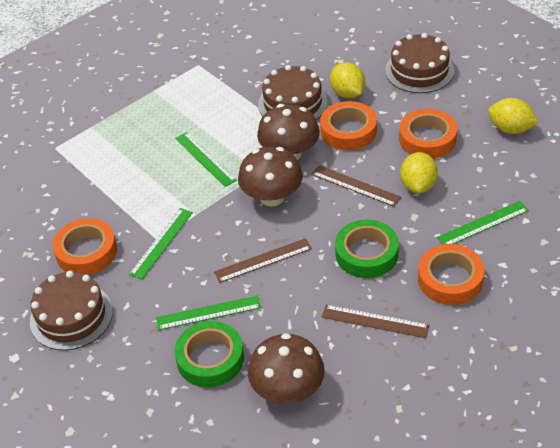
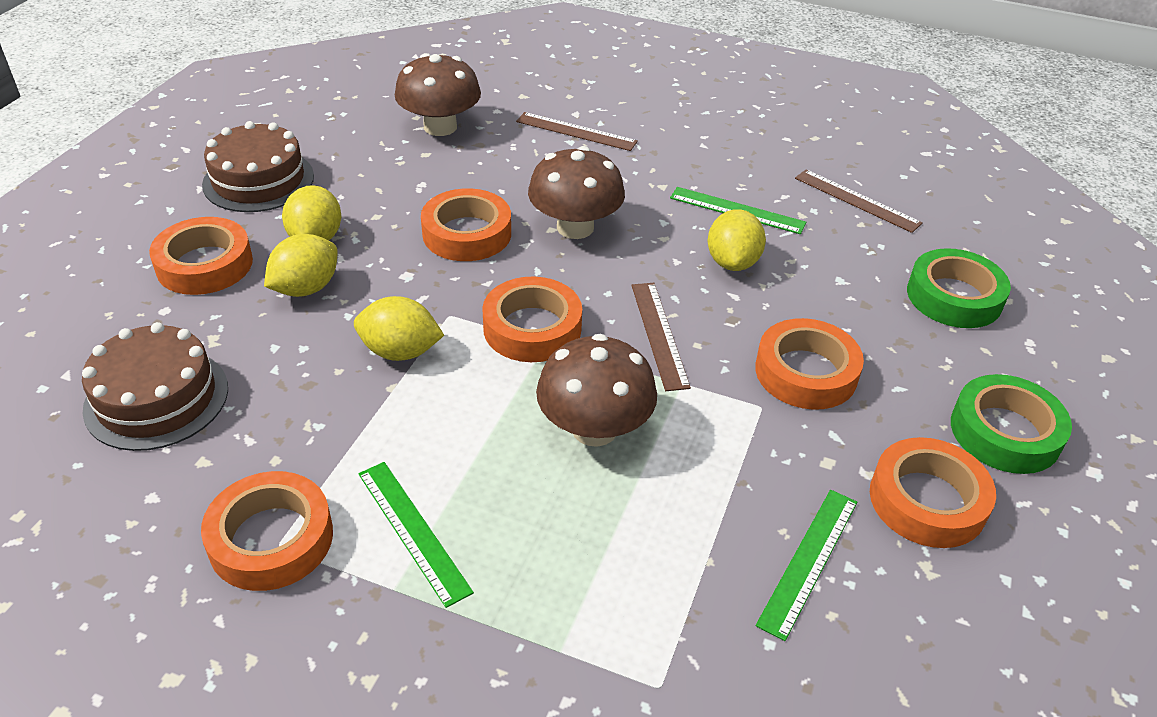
brown cake: [30,271,113,350] [258,65,328,120] [385,33,454,93] = 3 -> [82,322,228,451] [202,121,314,212] = 2
green ruler: [129,208,193,280] [156,295,261,330] [175,132,237,187] [437,201,529,244] = 4 -> [358,462,474,608] [670,187,806,234] [756,490,857,641] = 3
orange tape: [53,218,117,275] [320,101,377,150] [399,109,457,159] [418,244,484,305] = 4 -> [149,217,253,295] [201,471,333,591] [421,188,511,261] [482,277,582,362] [755,318,864,410] [870,437,996,548] = 6
yellow lemon: [330,62,366,98] [400,152,438,193] [488,98,539,134] = 3 -> [264,234,338,297] [282,185,341,240] [354,296,444,361] [708,209,766,271] = 4

